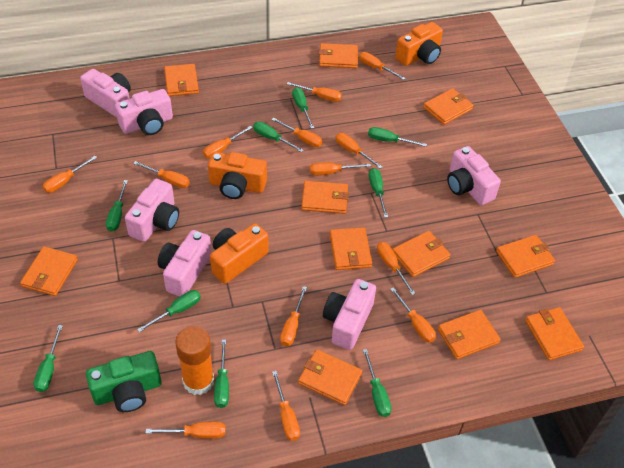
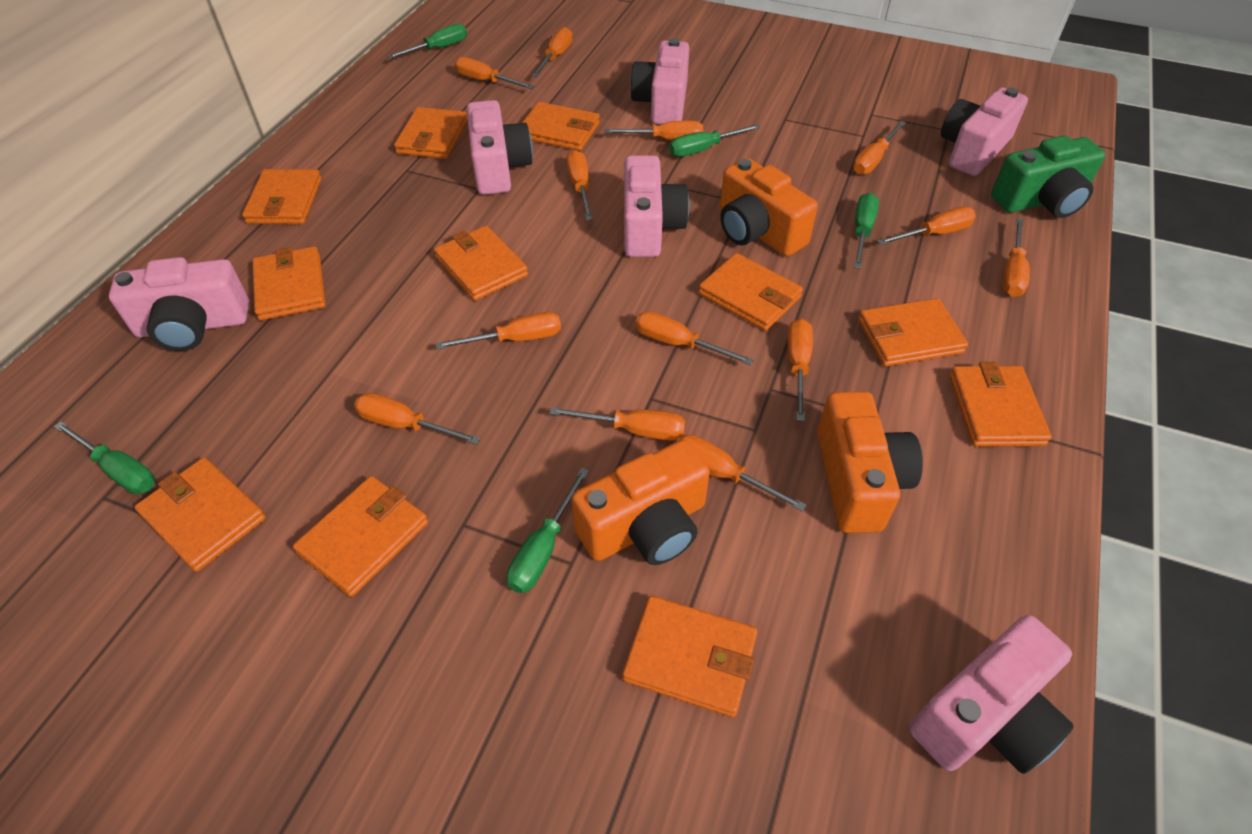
green screwdriver: [34,325,63,392] [106,180,128,232] [137,290,201,333] [214,339,229,408] [253,122,304,152] [292,87,314,129] [363,349,391,417] [368,127,427,147] [369,168,388,218] = 9 -> [54,421,155,494] [387,24,467,59] [507,468,589,593] [669,124,761,157] [854,193,879,269] = 5
orange glue stick: [175,326,214,395] = 1 -> none = 0

